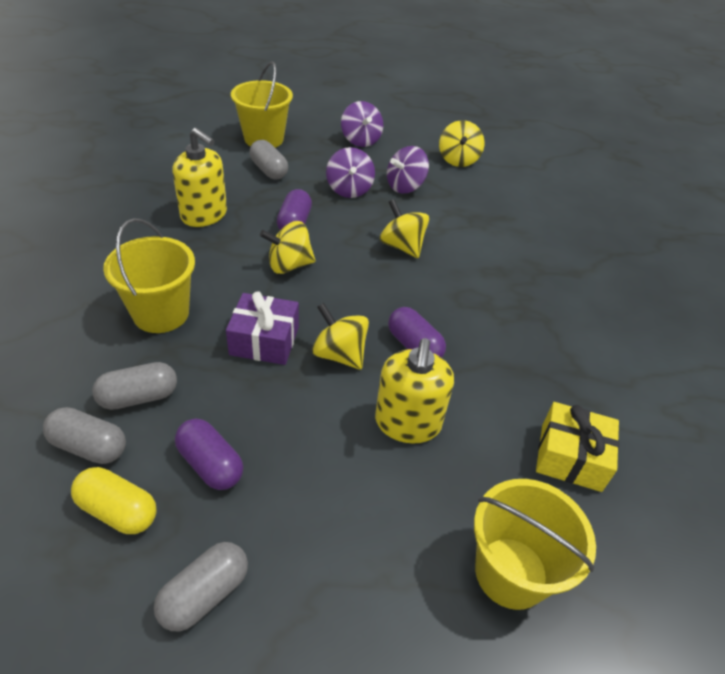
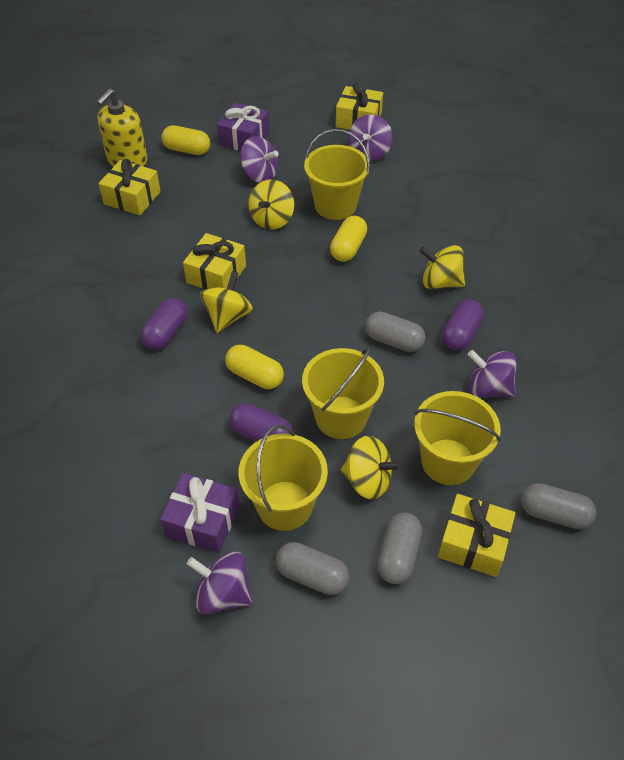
purple gift: [226,291,299,365] = 1 -> [160,473,240,553] [217,103,269,151] = 2
purple spinning top: [326,147,375,198] [341,101,383,147] [387,146,429,193] = 3 -> [187,551,253,614] [240,136,278,183] [348,114,393,162] [468,350,517,398] = 4
yellow bucket: [103,218,195,333] [231,62,293,148] [474,479,596,610] = 3 -> [239,425,328,531] [302,347,384,439] [304,129,370,220] [414,391,501,485] = 4
yellow capsule: [71,467,157,534] = 1 -> [162,125,210,155] [225,345,284,389] [330,216,367,262] = 3
yellow gift: [536,402,619,492] = 1 -> [98,159,161,215] [183,233,246,290] [336,83,383,130] [438,494,515,577] = 4
yellow soap dispenser: [172,128,227,227] [375,338,454,443] = 2 -> [96,89,147,167] = 1

